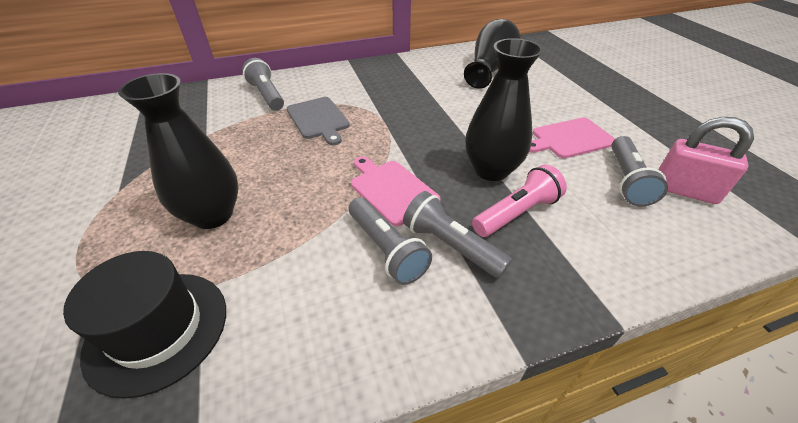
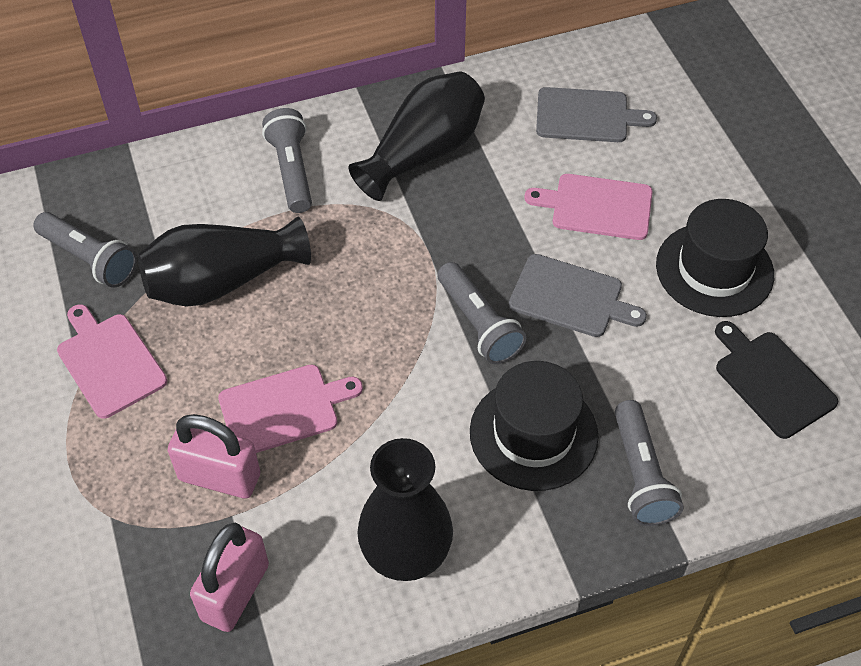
black cutting board: none = 0 -> [715,321,838,439] = 1
black hat: [63,251,226,399] = 1 -> [470,361,599,491] [656,199,774,317] = 2
grey cutting board: [287,97,350,145] = 1 -> [509,254,647,337] [536,87,657,142] = 2
pink cutting board: [351,156,441,226] [529,117,615,158] = 2 -> [57,304,167,419] [218,364,363,453] [524,174,653,240] = 3
pink flashlight: [472,164,567,237] = 1 -> none = 0
pink padlock: [658,117,754,204] = 1 -> [168,414,260,499] [190,523,269,632] = 2

